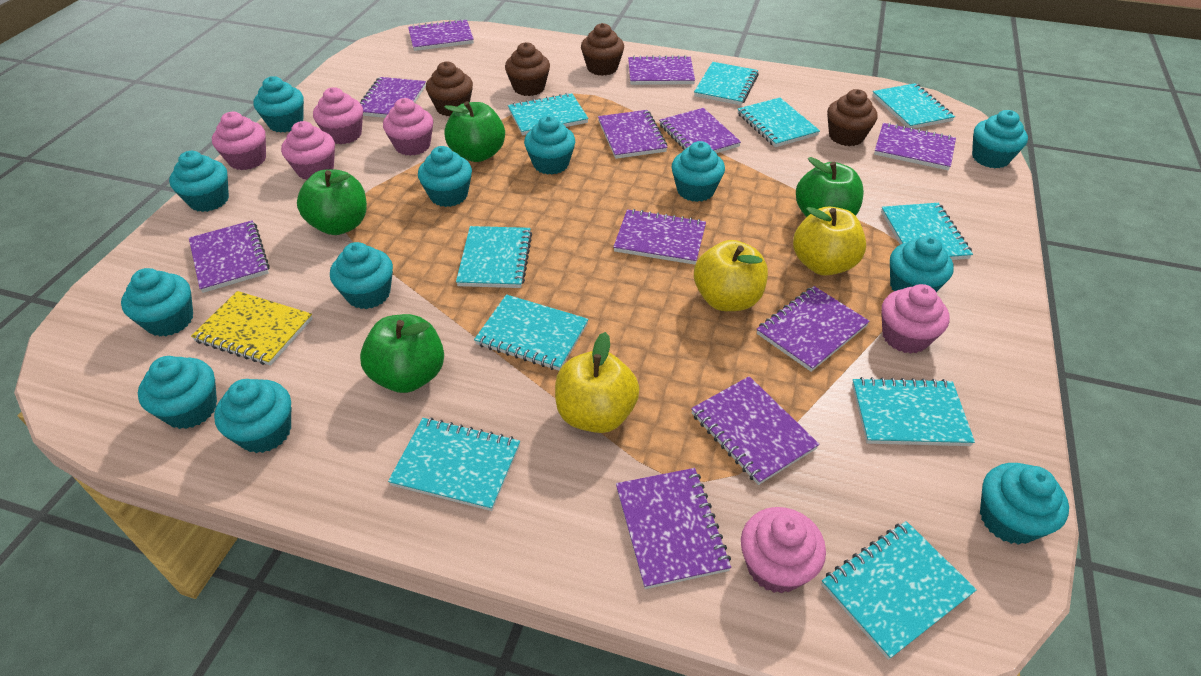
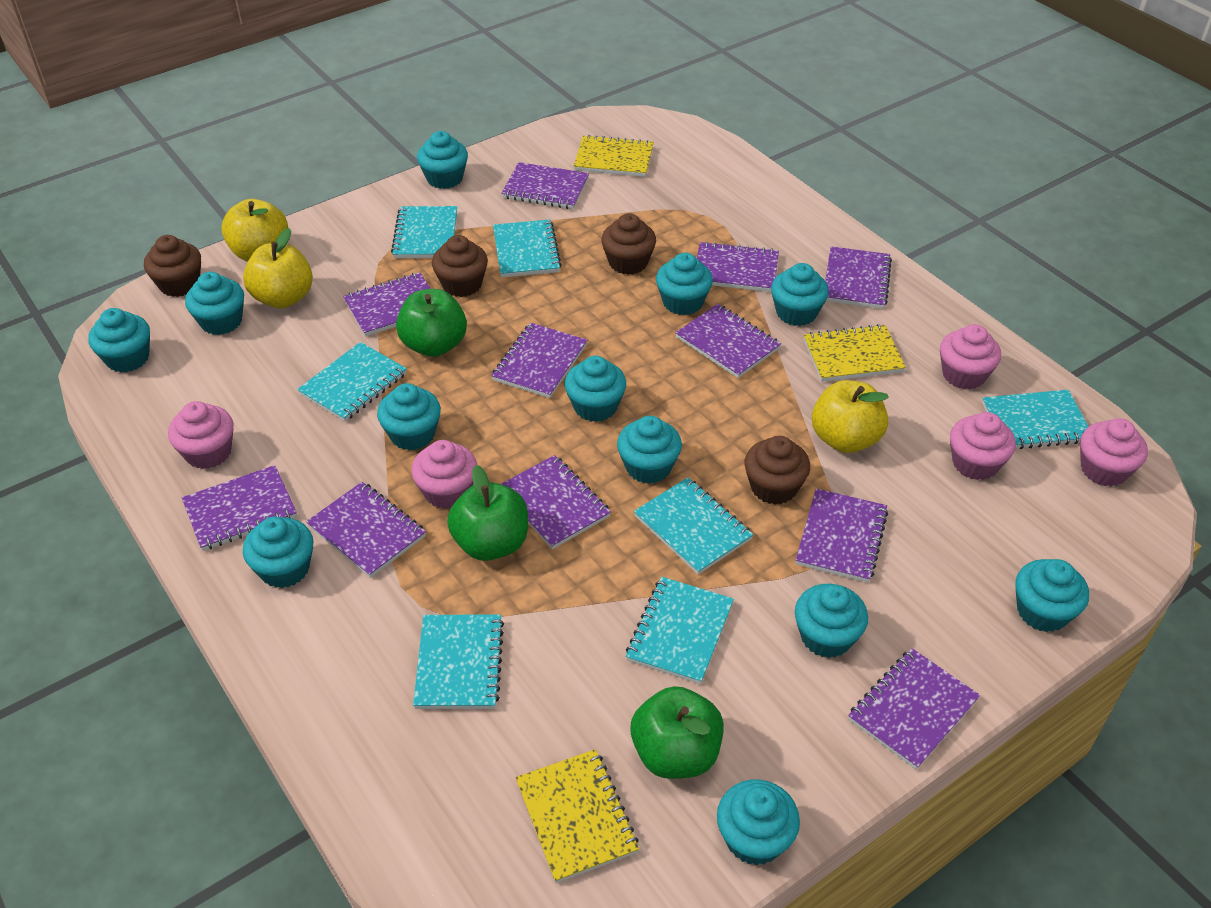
green apple: [297,170,367,235] [360,314,444,393] [444,101,505,162] [796,157,864,217] = 4 -> [396,289,467,357] [447,465,528,561] [630,686,724,779] = 3
pink cupcake: [212,112,266,170] [281,121,335,180] [313,87,363,144] [383,98,433,156] [741,507,826,594] [881,284,950,354] = 6 -> [168,401,234,469] [411,440,477,509] [940,324,1001,389] [950,412,1016,480] [1080,418,1148,487] = 5
turquoise notebook: [388,417,520,511] [456,226,532,288] [474,294,588,371] [508,93,588,135] [694,62,759,105] [738,98,820,147] [821,521,977,660] [852,377,975,446] [872,83,955,129] [881,203,973,260] = 10 -> [297,342,407,422] [391,206,457,258] [413,614,504,709] [493,219,562,277] [626,577,734,684] [634,477,753,575] [982,390,1089,449] = 7
yellow notebook: [191,291,313,366] = 1 -> [516,749,639,883] [574,135,654,177] [804,324,906,382] = 3

